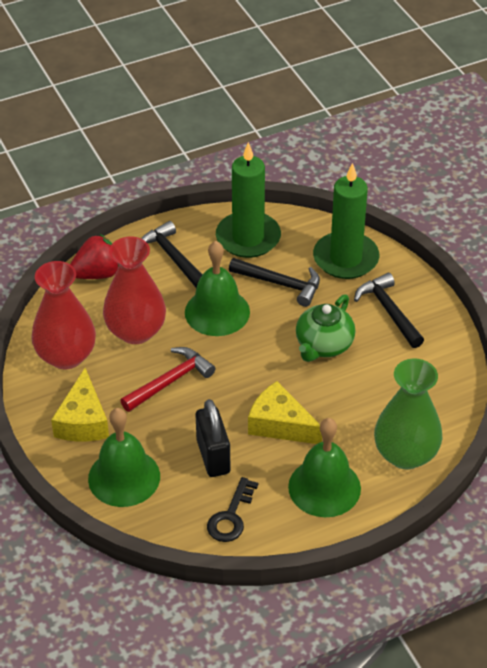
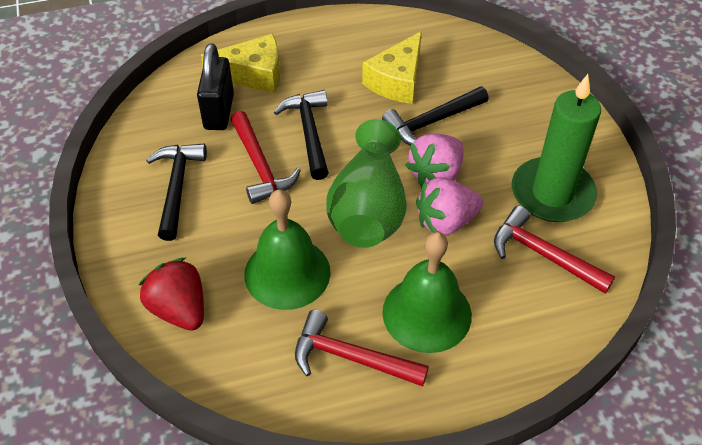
black key: [207,477,258,542] = 1 -> none = 0
green bell: [88,408,160,507] [185,241,250,336] [288,418,361,517] = 3 -> [244,189,331,310] [382,232,472,353] = 2
green candle: [216,142,281,258] [313,163,379,279] = 2 -> [512,74,601,222] = 1
green teapot: [296,294,355,362] = 1 -> none = 0
pink strawberry: none = 0 -> [406,134,464,188] [416,178,483,236] = 2
red hammer: [120,347,216,412] = 1 -> [231,111,301,204] [295,310,429,386] [494,206,615,293] = 3
red vase: [31,261,96,369] [103,237,166,344] = 2 -> none = 0

